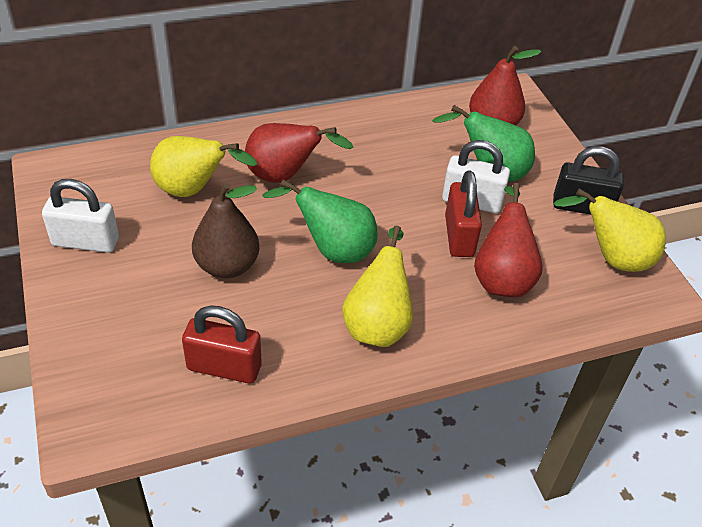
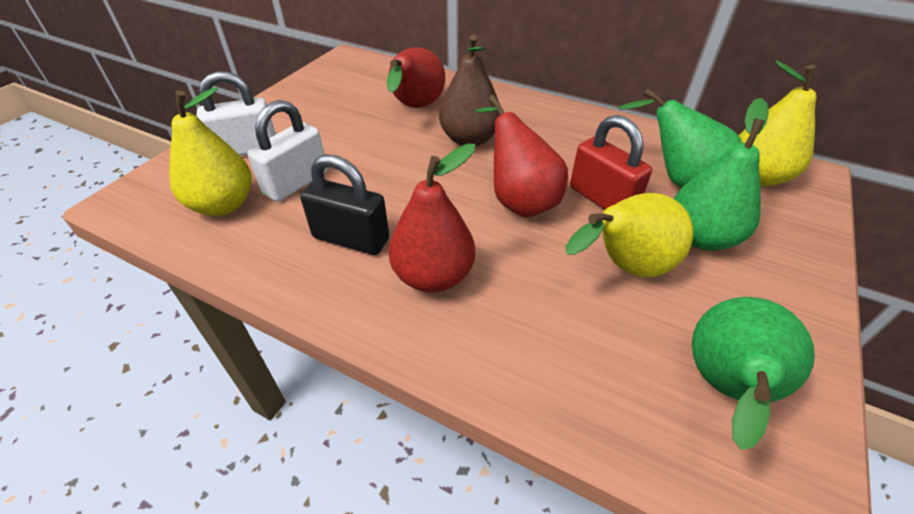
green pear: [262,180,378,263] [432,105,535,182] = 2 -> [618,88,742,188] [674,98,769,251] [692,297,815,450] = 3
red padlock: [182,305,262,384] [445,170,482,257] = 2 -> [570,115,652,210] = 1

